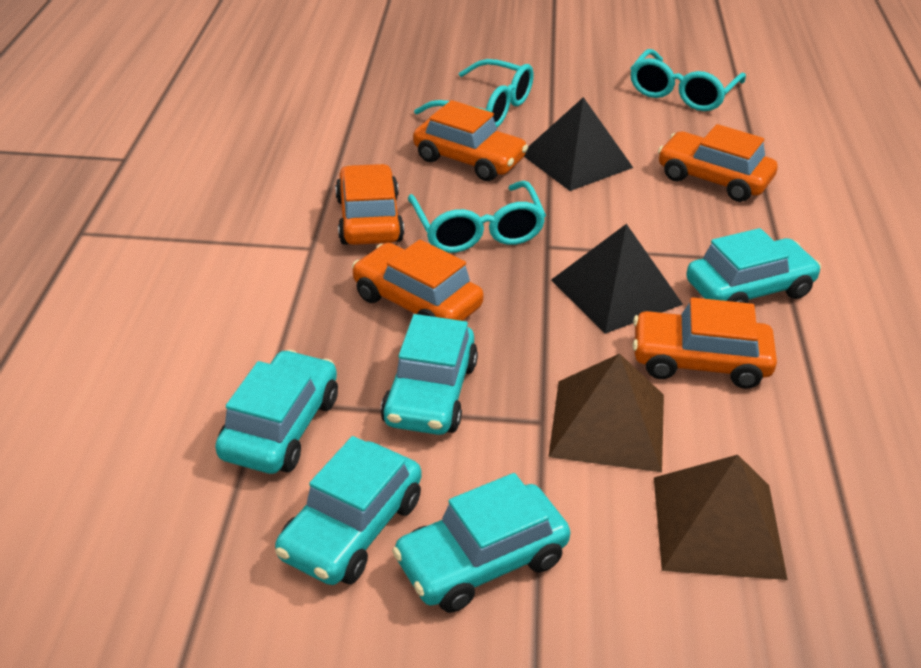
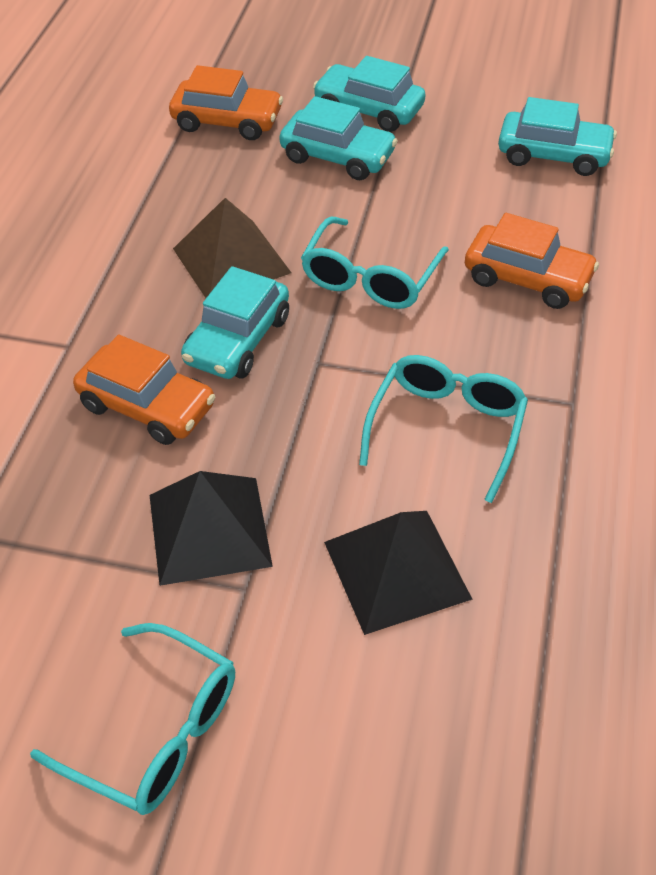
brown pyramid: [548,353,664,472] [654,455,788,580] = 2 -> [173,198,292,298] = 1
orange car: [335,164,404,245] [352,240,484,321] [413,100,528,181] [633,297,777,389] [658,124,778,202] = 5 -> [73,335,215,445] [169,65,283,140] [465,213,599,309] = 3
turquoise car: [215,350,338,474] [275,436,421,585] [381,314,478,435] [392,473,570,613] [686,228,821,303] = 5 -> [181,266,289,379] [279,96,398,180] [313,56,425,132] [498,97,617,176] = 4

